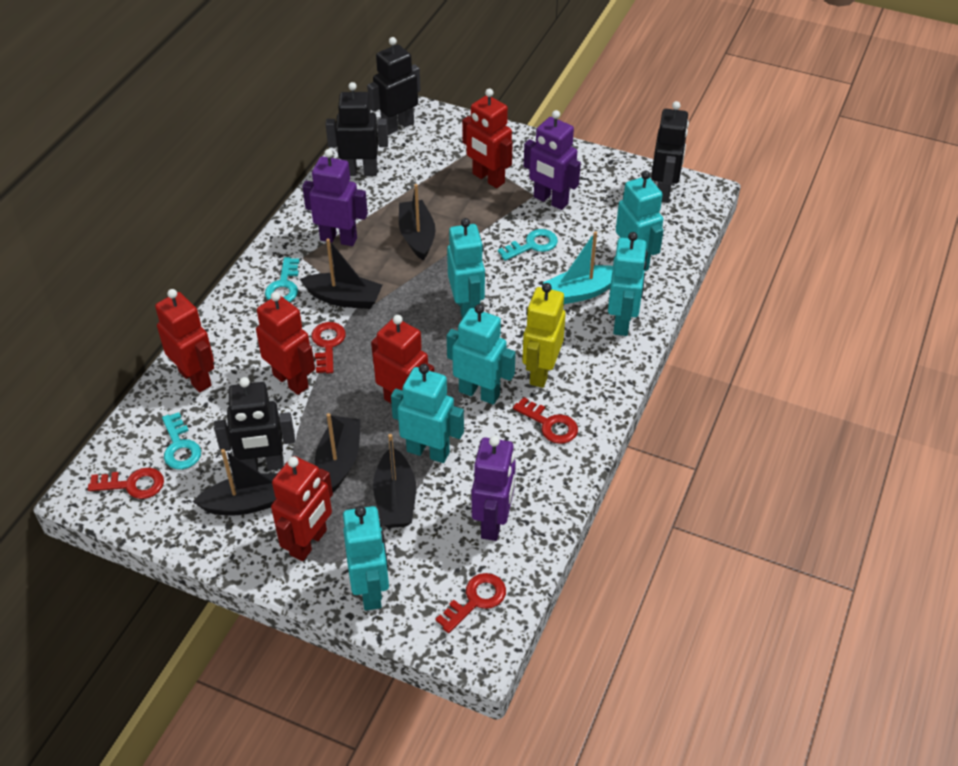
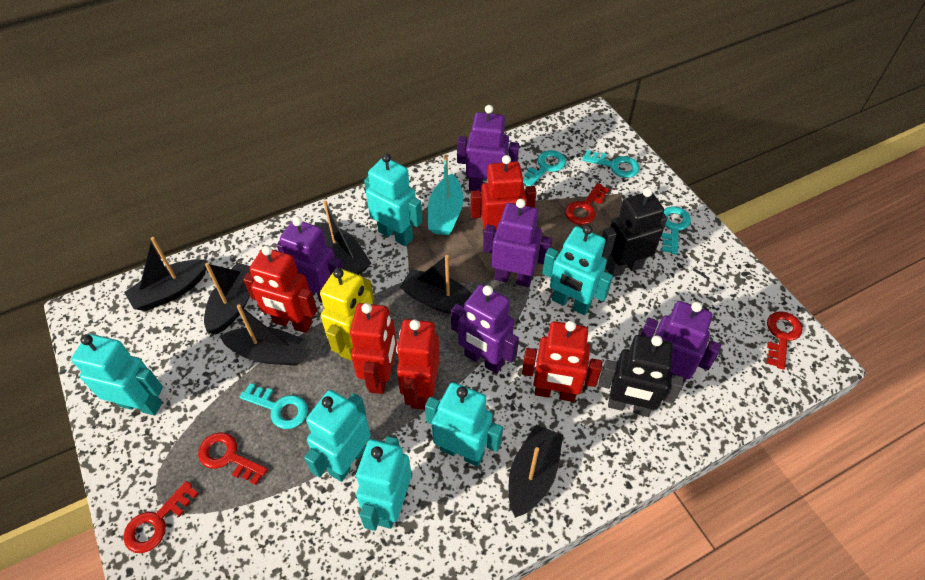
black boat: [193,449,278,515] [300,238,382,309] [315,413,361,492] [373,434,416,528] [399,184,435,261] = 5 -> [124,237,208,311] [204,263,250,335] [220,304,308,365] [314,201,372,275] [400,255,472,314] [509,424,563,518] = 6
black robot: [214,377,295,472] [326,82,388,176] [367,37,421,135] [651,101,689,203] = 4 -> [599,335,684,417] [602,188,667,277] = 2
purple robot: [302,149,368,246] [472,436,516,541] [524,110,581,210] = 3 -> [277,216,343,303] [451,284,519,374] [457,105,519,191] [483,199,552,287] [641,301,721,384] = 5
turquoise key: [162,412,201,470] [265,257,300,302] [498,229,558,261] = 3 -> [240,383,308,429] [523,150,566,186] [582,150,640,178] [661,207,691,255] = 4

